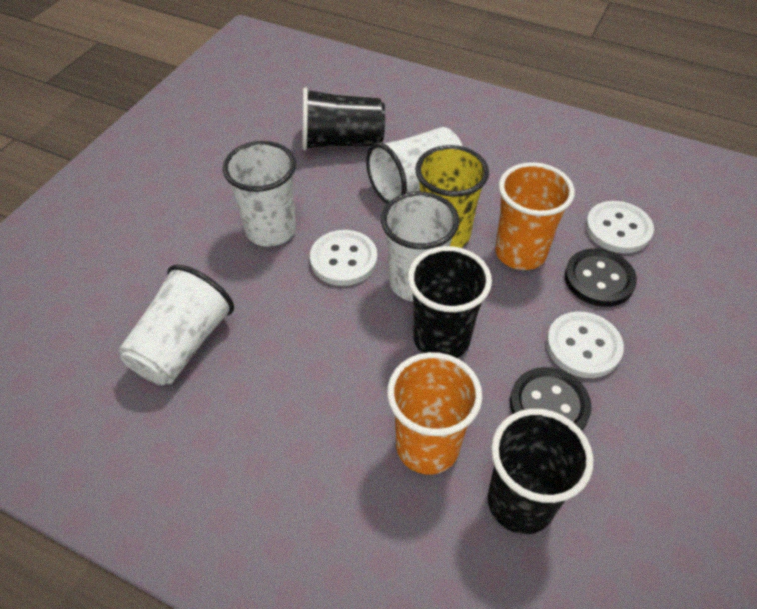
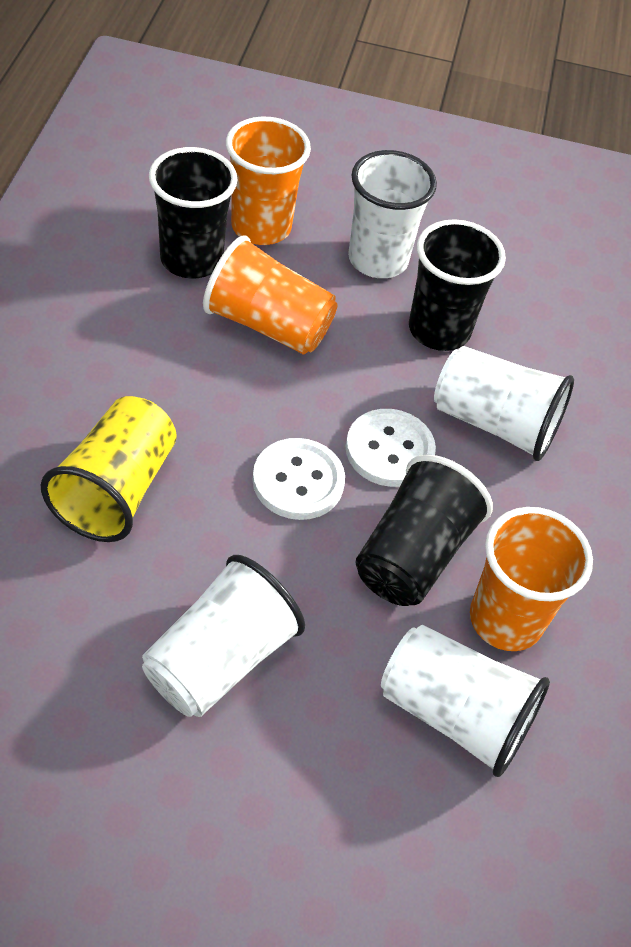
black button: [510,367,592,431] [565,248,637,307] = 2 -> none = 0
orange cup: [387,352,482,475] [495,162,575,270] = 2 -> [203,236,338,355] [226,116,311,245] [470,507,593,651] = 3
white button: [310,230,377,286] [546,312,624,378] [585,201,654,253] = 3 -> [253,438,345,520] [346,409,436,487] = 2

